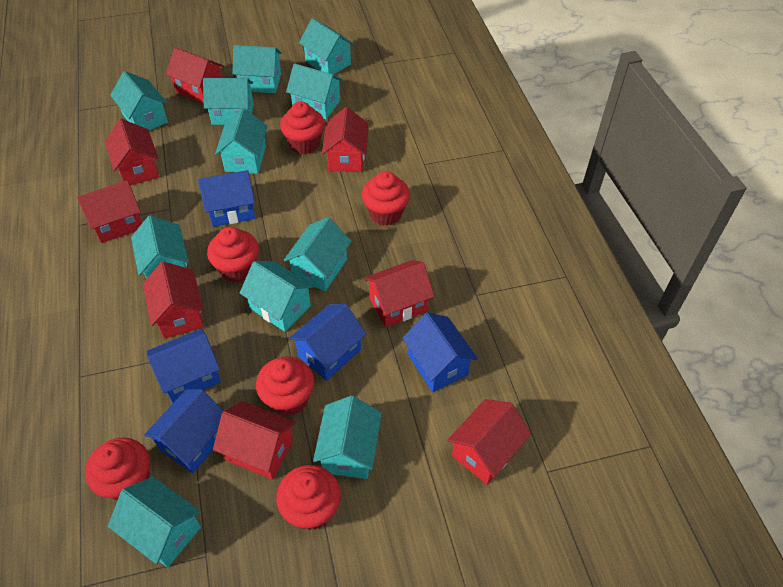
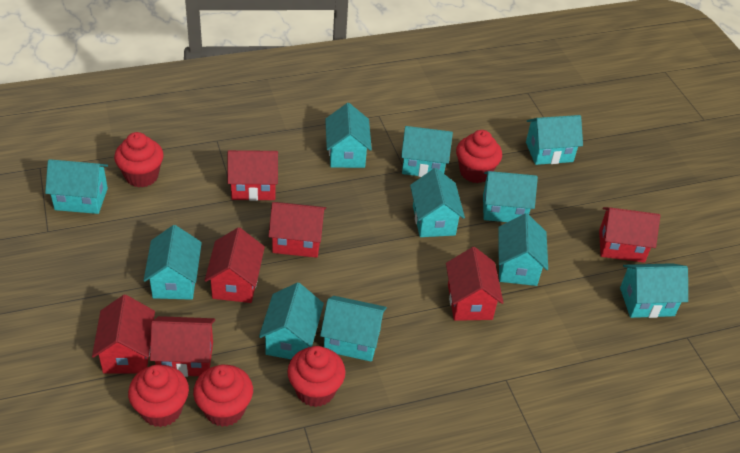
blue house: [144,389,223,473] [147,329,221,403] [198,170,255,227] [289,304,366,381] [402,312,478,392] = 5 -> none = 0
red cupcake: [85,437,150,500] [207,227,259,283] [256,357,314,416] [276,465,341,530] [280,101,325,154] [362,171,410,226] = 6 -> [114,132,164,188] [128,365,189,427] [193,365,253,427] [287,346,346,407] [456,130,502,183] = 5
red house: [77,180,142,243] [105,119,160,185] [143,261,204,339] [166,47,224,104] [213,401,296,480] [322,107,369,172] [364,260,434,327] [447,399,531,484] = 8 -> [92,295,155,374] [150,316,215,377] [204,227,265,303] [227,150,278,201] [268,202,326,258] [446,247,504,321] [599,207,660,263] = 7

